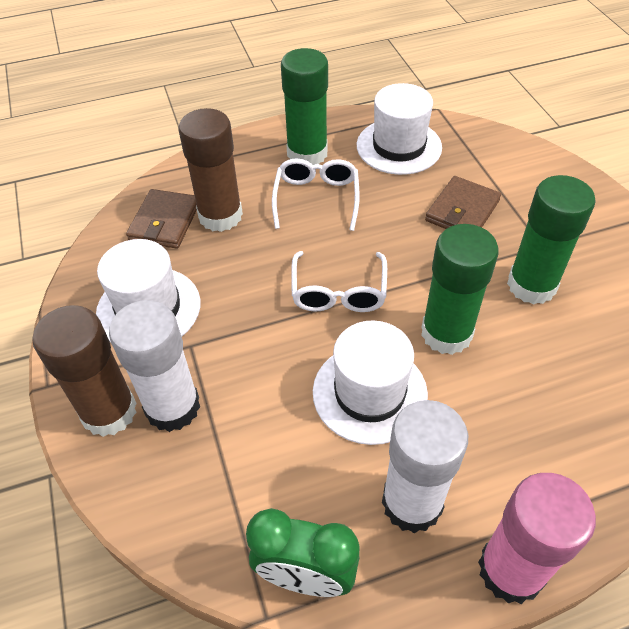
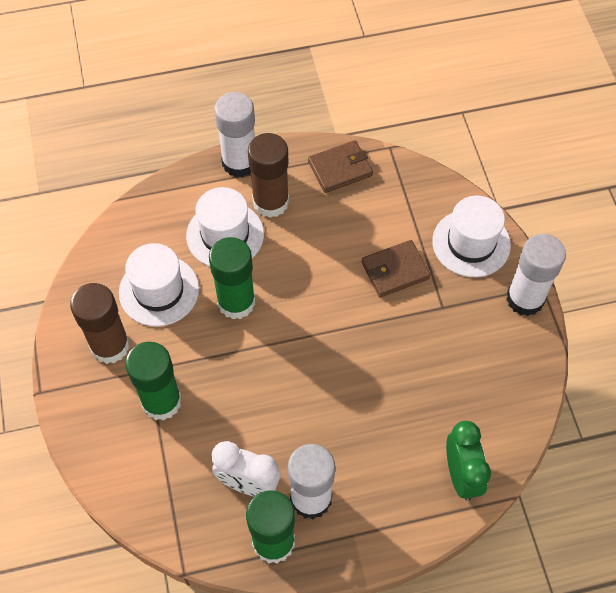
pink glue stick: [478,473,596,604] = 1 -> none = 0
white clock: none = 0 -> [212,441,280,496] = 1
white glasses: [272,158,360,231] [291,251,387,312] = 2 -> none = 0
white glue stick: [109,300,200,432] [382,400,468,533] = 2 -> [214,92,255,177] [288,444,335,519] [506,234,566,316] = 3

